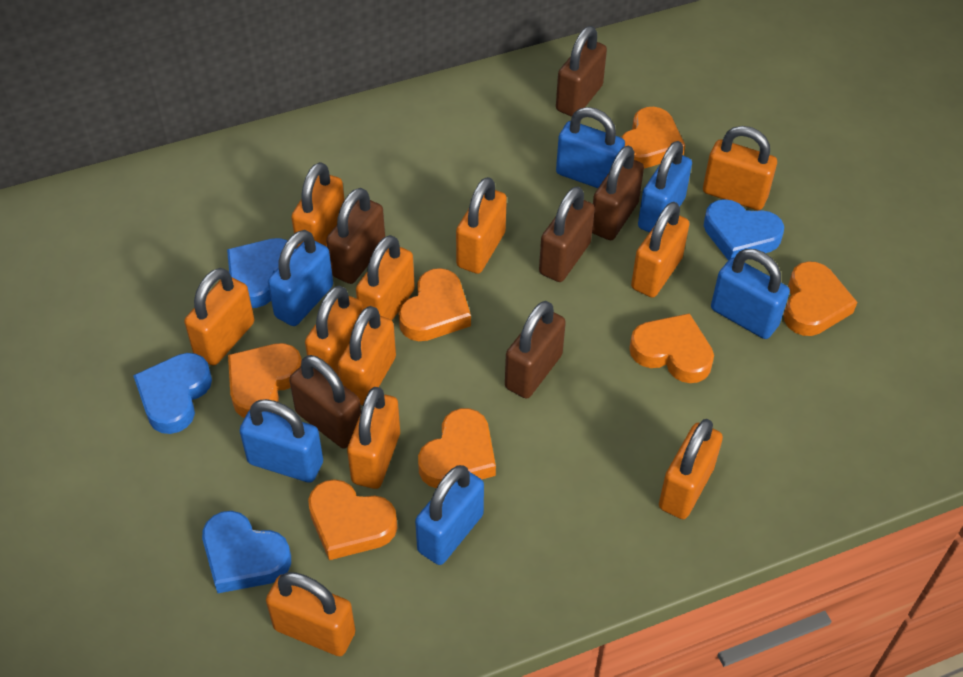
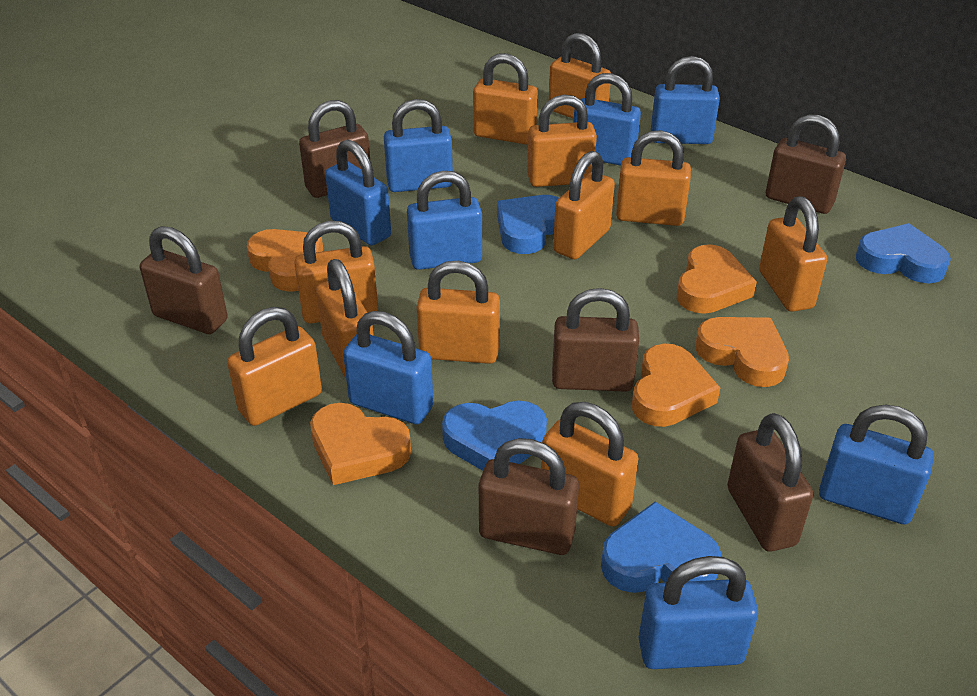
blue padlock: [240,399,323,483] [268,230,333,326] [415,465,484,565] [556,107,625,188] [638,141,692,233] [711,249,790,339] = 6 -> [325,139,391,246] [343,311,433,424] [384,99,453,192] [407,171,482,270] [573,73,641,166] [638,556,758,669] [651,56,720,144] [819,404,934,524] = 8
orange heart: [228,343,302,418] [308,479,397,560] [398,268,471,341] [418,408,496,488] [621,107,685,168] [629,313,714,383] [784,261,857,336] = 7 -> [247,229,323,292] [310,403,411,485] [632,344,720,427] [677,244,757,314] [695,317,789,387] = 5

